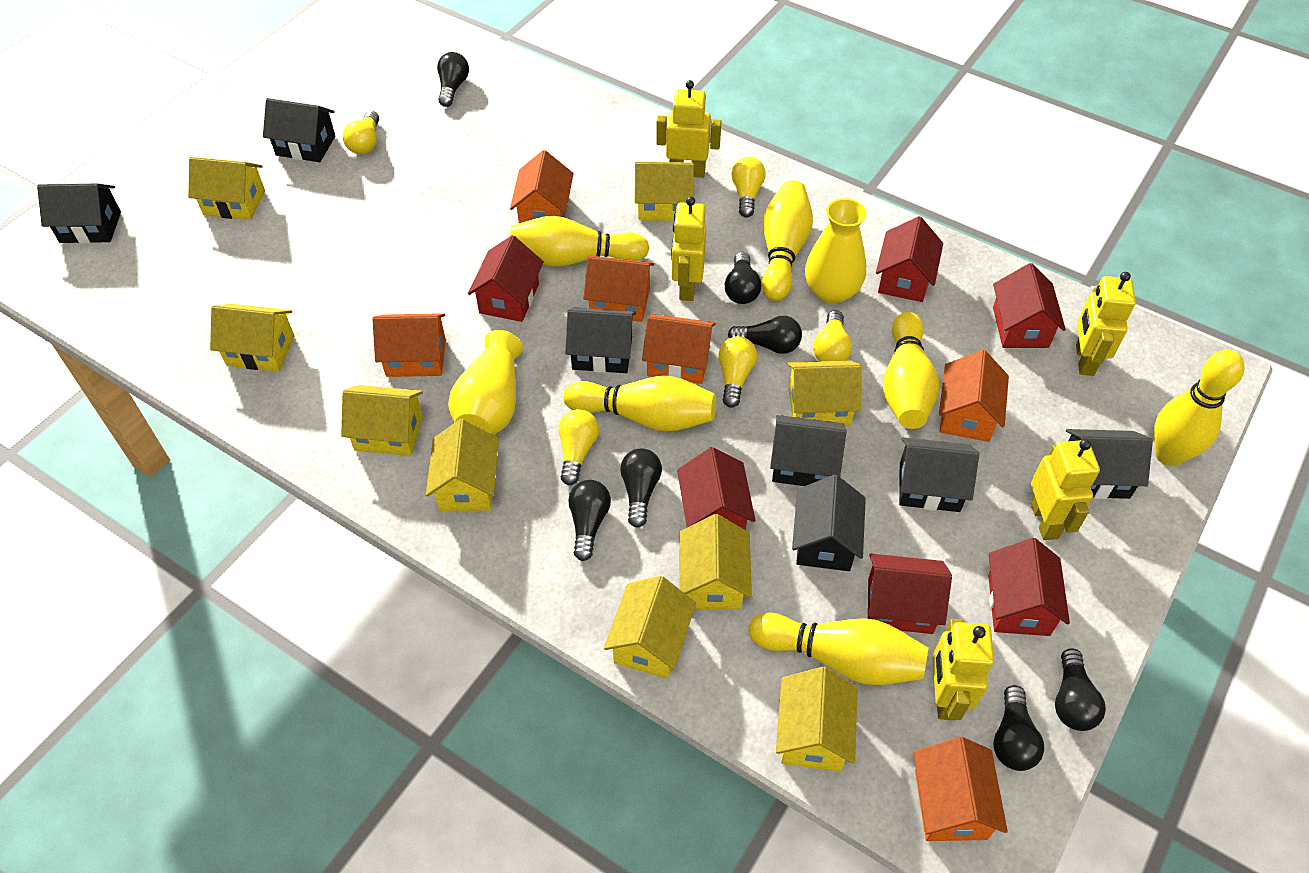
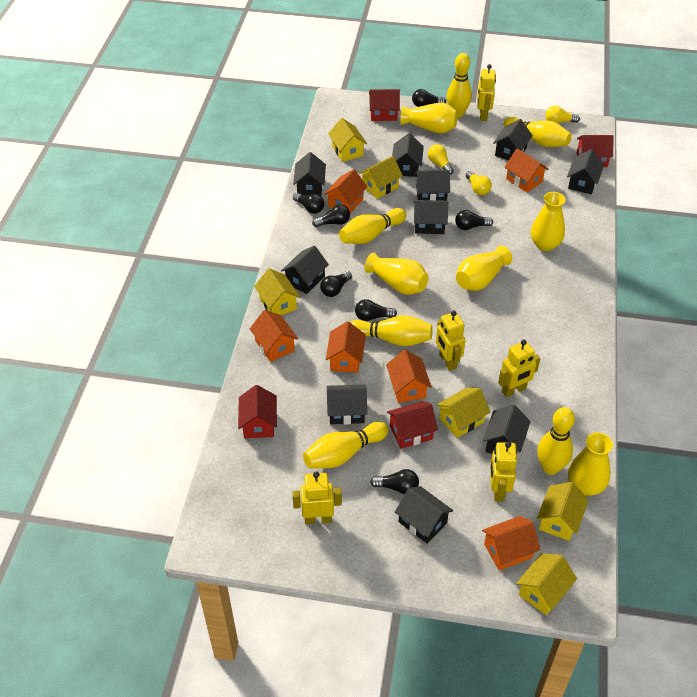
black house: [37,183,121,244] [263,98,335,162] [565,307,636,373] [770,415,847,486] [792,475,866,571] [899,437,979,512] [1066,429,1153,499] = 7 -> [281,246,329,294] [293,152,326,196] [327,385,367,424] [392,133,424,177] [395,486,453,544] [414,200,448,234] [415,170,450,201] [483,404,531,454] [493,119,532,160] [567,149,604,194] = 10
red house: [468,235,544,322] [677,447,756,530] [868,554,952,634] [876,216,943,302] [988,538,1070,636] [993,263,1066,348] = 6 -> [238,385,277,438] [369,89,400,121] [387,401,438,449] [577,135,614,167] = 4
yellow house: [188,157,265,220] [210,304,294,372] [341,385,423,456] [426,419,499,511] [604,576,696,679] [635,162,694,221] [679,514,752,610] [776,667,858,771] [787,360,861,425] = 9 -> [254,268,300,315] [328,118,367,162] [359,156,403,199] [436,387,490,438] [516,553,577,615] [537,482,589,541] = 6
yellow light bulb: [343,111,379,154] [559,409,599,485] [718,336,757,408] [731,157,766,218] [813,310,852,361] = 5 -> [428,144,454,175] [466,171,492,195] [546,105,580,123] = 3
yellow vase: [448,330,523,435] [805,198,867,304] = 2 -> [364,252,428,295] [401,103,458,133] [456,245,512,291] [531,192,566,251] [568,432,613,496] = 5

